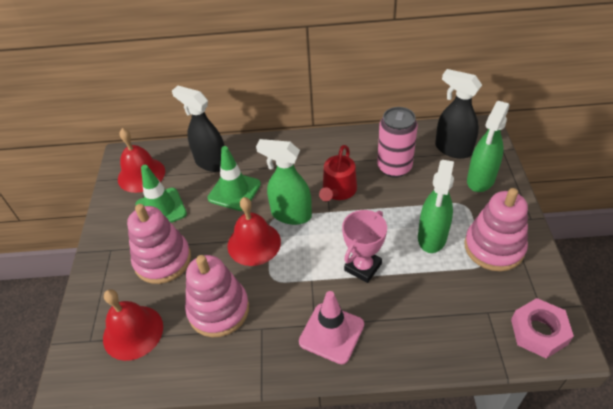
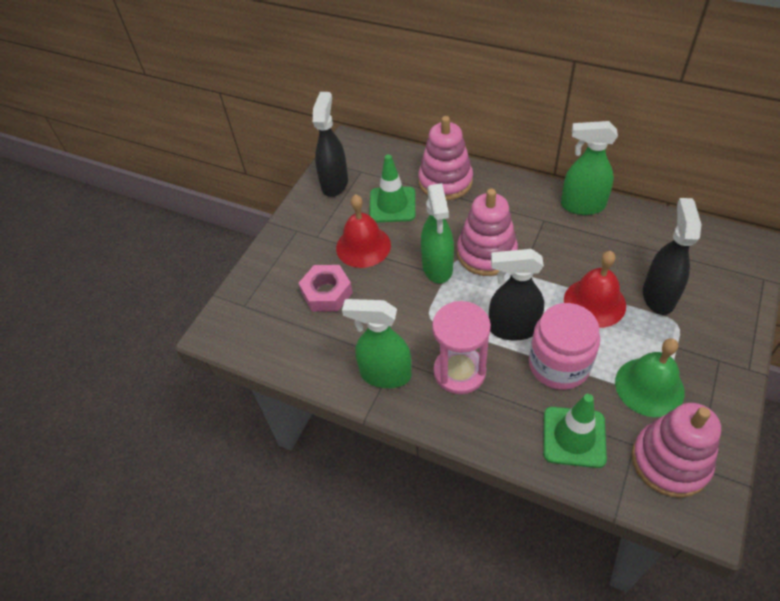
black spray bottle: [172,86,224,172] [435,69,482,159] = 2 -> [313,92,348,197] [489,249,544,341] [643,198,702,315] = 3
green bell: none = 0 -> [615,338,685,417] = 1
pink can: [377,107,418,178] = 1 -> none = 0
pink hourglass: none = 0 -> [432,301,491,394] = 1
pink jar: none = 0 -> [529,303,600,390] = 1
pink traffic cone: [299,291,364,365] = 1 -> none = 0
pink trophy: [342,210,387,283] = 1 -> none = 0
red bell: [103,289,163,361] [118,128,165,193] [227,197,281,266] = 3 -> [336,194,391,268] [564,251,626,328] = 2
red watering can: [319,145,357,201] = 1 -> none = 0

